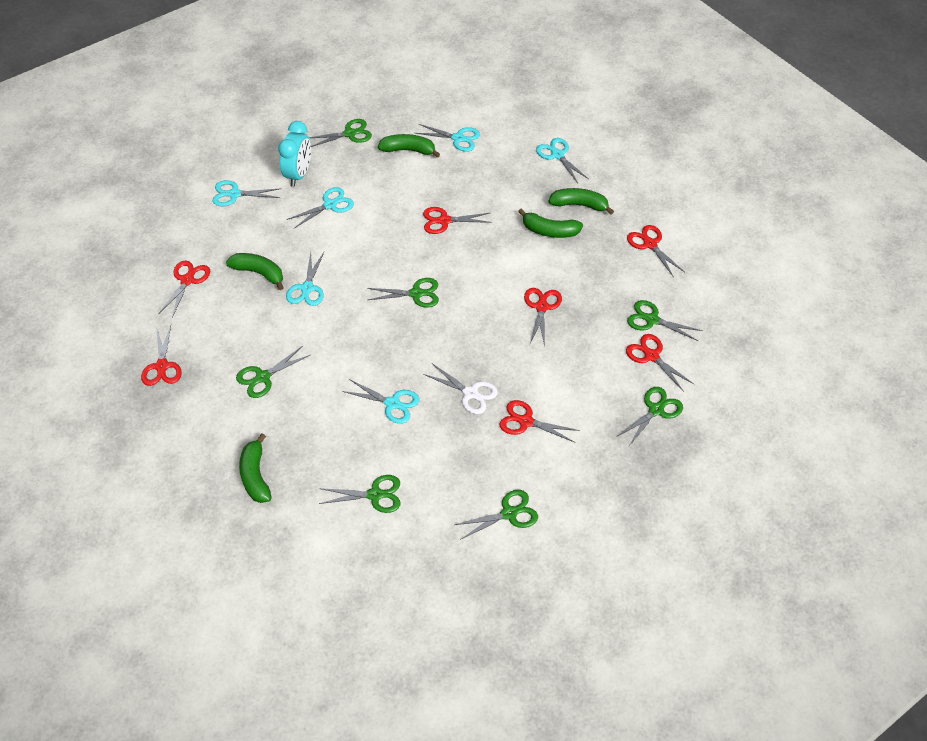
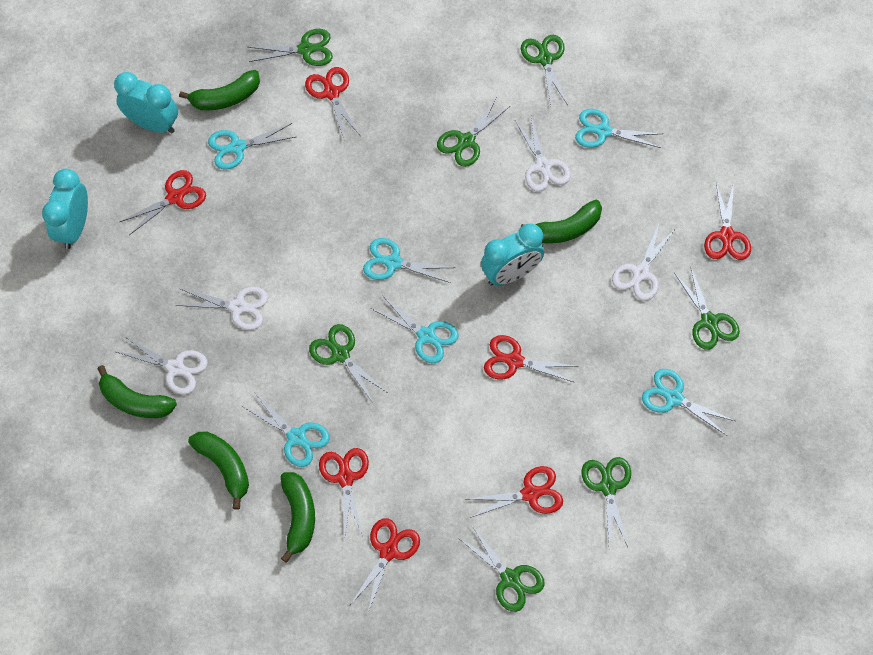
turquoise clock: [278,121,311,187] = 1 -> [42,169,88,249] [114,72,178,133] [481,224,544,286] = 3
white scissors: [423,363,498,414] = 1 -> [117,336,208,395] [175,287,268,330] [515,116,571,192] [612,223,676,301] = 4

